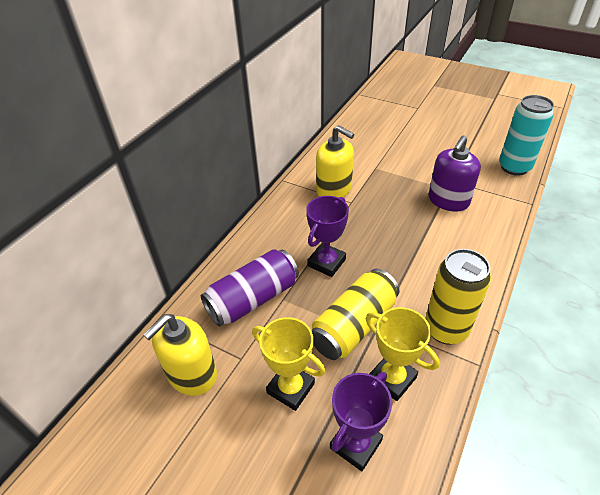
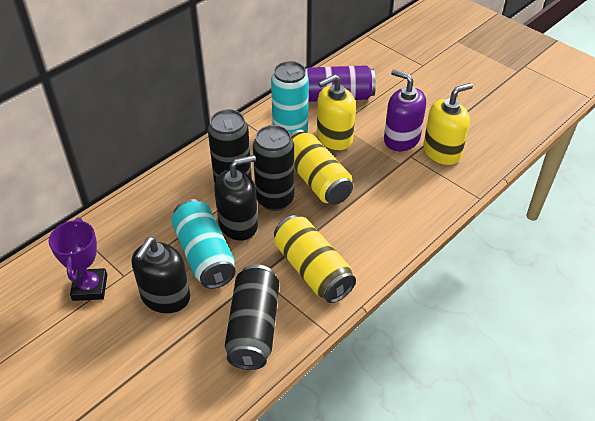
black can: none = 0 -> [208,109,252,183] [225,264,279,370] [253,125,294,211] = 3
black soap dispenser: none = 0 -> [132,237,190,313] [214,155,258,241] = 2
purple trophy: [306,196,349,277] [330,372,392,471] = 2 -> [49,218,107,301] = 1
turquoise can: [499,95,554,176] = 1 -> [171,199,236,289] [271,61,309,134] = 2
yellow trophy: [252,317,325,411] [366,307,439,401] = 2 -> none = 0

